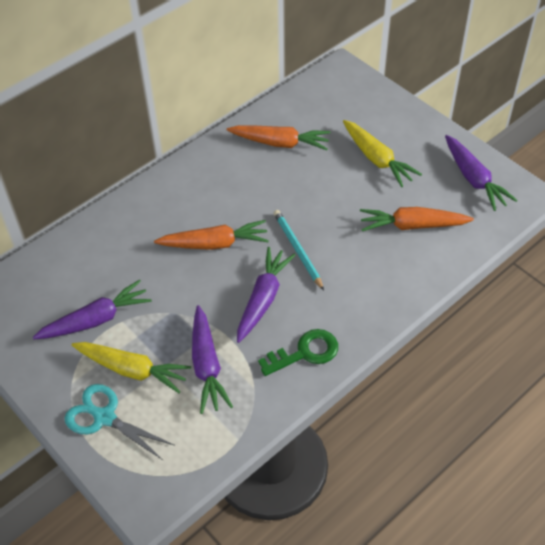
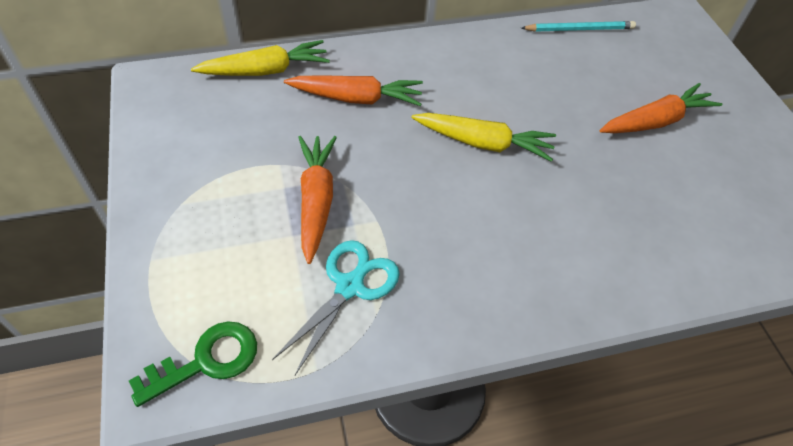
purple carrot: [33,280,152,340] [192,305,233,414] [237,247,295,343] [445,135,518,211] = 4 -> none = 0

